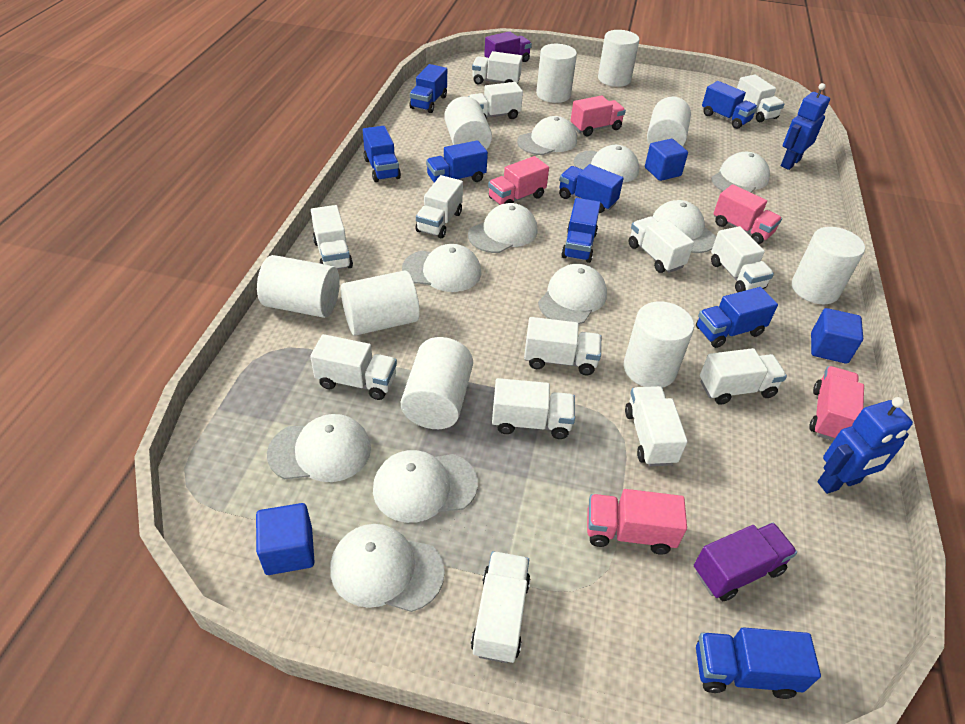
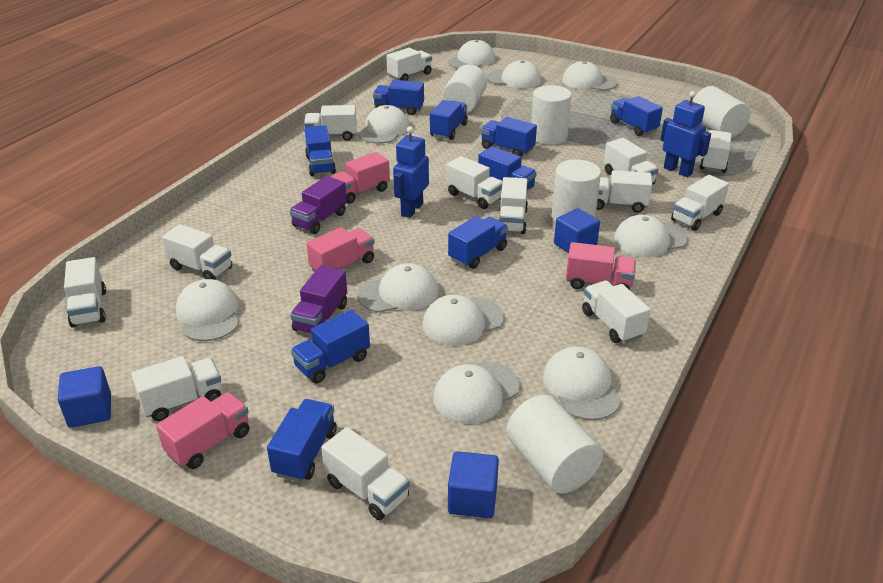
blue truck: [363,126,401,182] [410,64,447,113] [426,140,488,183] [559,164,624,213] [561,198,601,263] [696,287,778,348] [696,627,821,699] [702,81,757,129] = 8 -> [267,399,337,482] [291,309,370,384] [305,125,336,176] [373,80,424,115] [430,100,468,140] [448,216,508,269] [478,146,537,190] [481,117,537,156] [610,96,663,136] = 9
pink truck: [488,156,549,205] [570,95,626,136] [587,489,687,555] [713,184,782,244] [810,366,864,441] = 5 -> [156,392,249,469] [306,227,375,272] [331,152,390,204] [566,242,636,290] = 4
white cylinder: [257,255,340,318] [341,271,420,336] [401,337,473,429] [444,96,492,150] [536,44,577,103] [598,30,639,87] [624,301,694,388] [647,97,691,147] [792,227,865,304] = 9 -> [443,64,487,113] [506,395,603,494] [531,85,572,145] [552,160,601,223] [692,86,750,138] = 5

